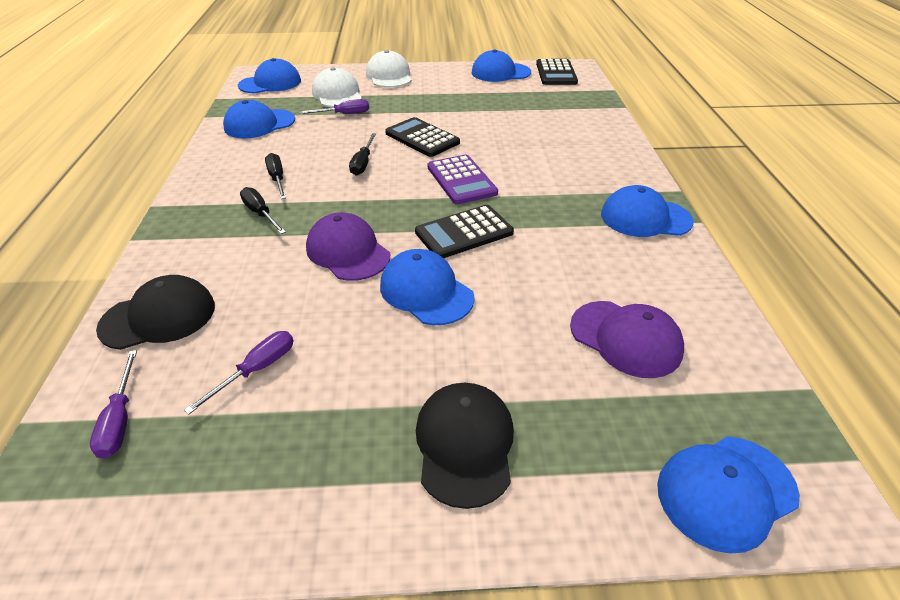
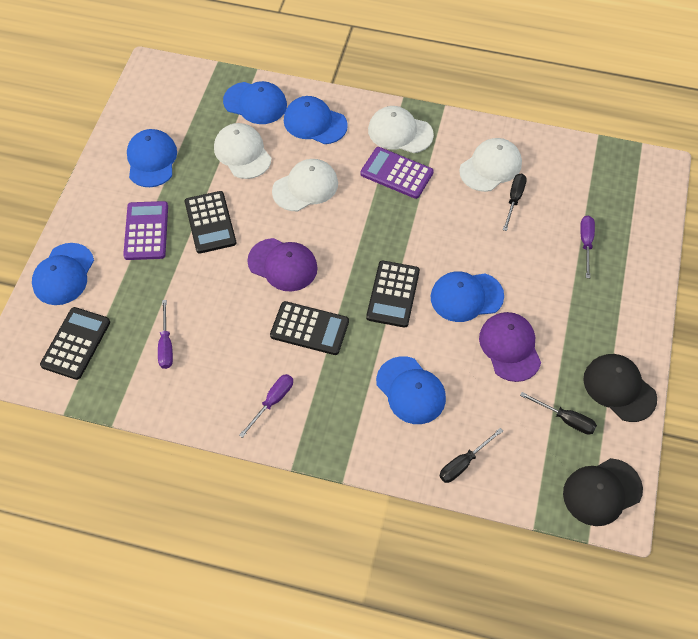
black calculator: [385,117,460,157] [415,205,514,258] [536,59,578,85] = 3 -> [40,307,110,380] [185,191,236,254] [270,301,349,355] [366,260,420,328] = 4
purple calculator: [428,155,498,204] = 1 -> [123,201,168,260] [360,147,434,199] = 2
white cap: [312,67,362,107] [366,50,412,88] = 2 -> [214,123,271,179] [272,159,338,211] [368,106,434,153] [459,138,522,192] = 4

